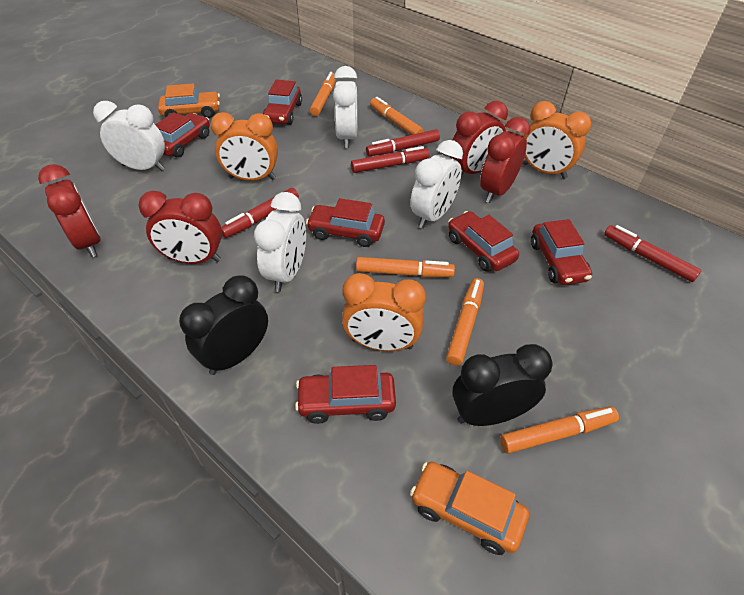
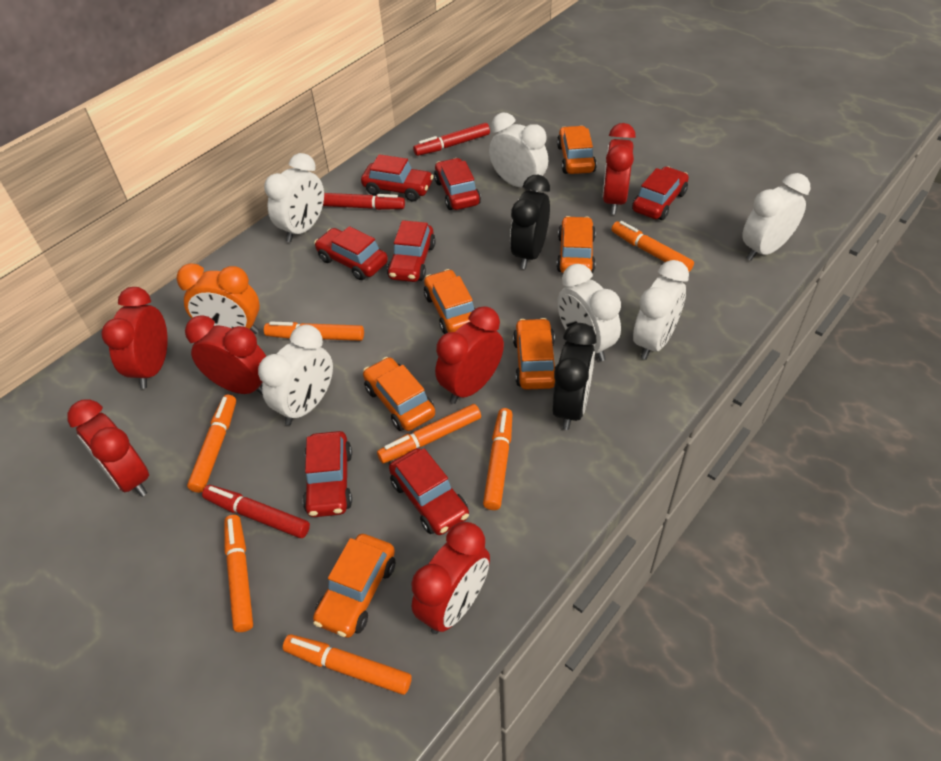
orange car: [158,83,220,118] [410,462,529,555] = 2 -> [313,534,396,638] [363,357,435,431] [424,269,476,334] [513,318,556,390] [557,126,597,174] [557,216,596,273] = 6
orange clock: [210,112,278,181] [342,273,426,351] [523,101,591,179] = 3 -> [177,263,260,334] = 1
orange marker: [310,72,336,116] [356,257,455,277] [370,97,424,135] [446,278,484,366] [500,407,619,454] = 5 -> [187,395,236,493] [224,515,253,632] [264,322,364,341] [283,634,412,695] [377,404,481,463] [483,408,512,510] [611,221,694,272] = 7
red car: [155,112,210,158] [263,80,302,125] [295,365,396,424] [306,198,385,247] [448,211,519,272] [531,219,592,285] = 6 -> [303,431,352,517] [314,226,388,280] [361,154,434,201] [387,220,436,282] [389,448,469,535] [434,158,481,210] [632,166,689,220] = 7
red clock: [38,164,100,257] [138,191,222,264] [450,101,508,176] [480,117,530,203] = 4 -> [67,399,149,497] [101,287,168,389] [185,315,266,395] [411,522,490,634] [435,306,504,404] [603,123,636,214] = 6
red marker: [221,188,299,238] [351,146,430,173] [366,129,440,156] [604,225,702,282] = 4 -> [202,485,310,538] [323,193,405,210] [413,123,490,156] = 3
white clock: [93,101,165,171] [254,192,306,292] [333,66,358,148] [410,140,463,229] = 4 -> [258,325,333,425] [264,153,324,242] [489,112,548,192] [557,264,621,361] [633,260,689,360] [742,173,810,261] = 6

